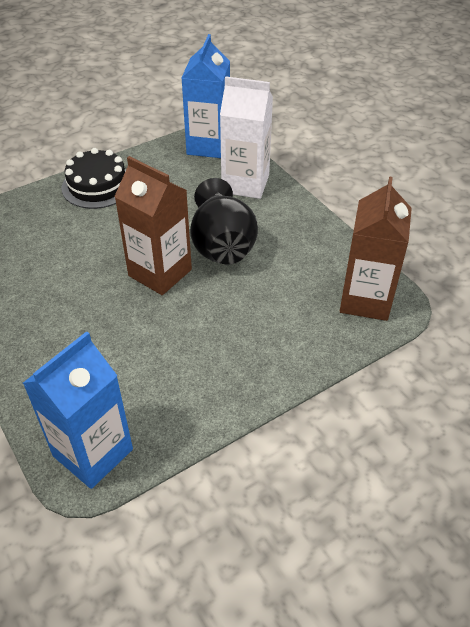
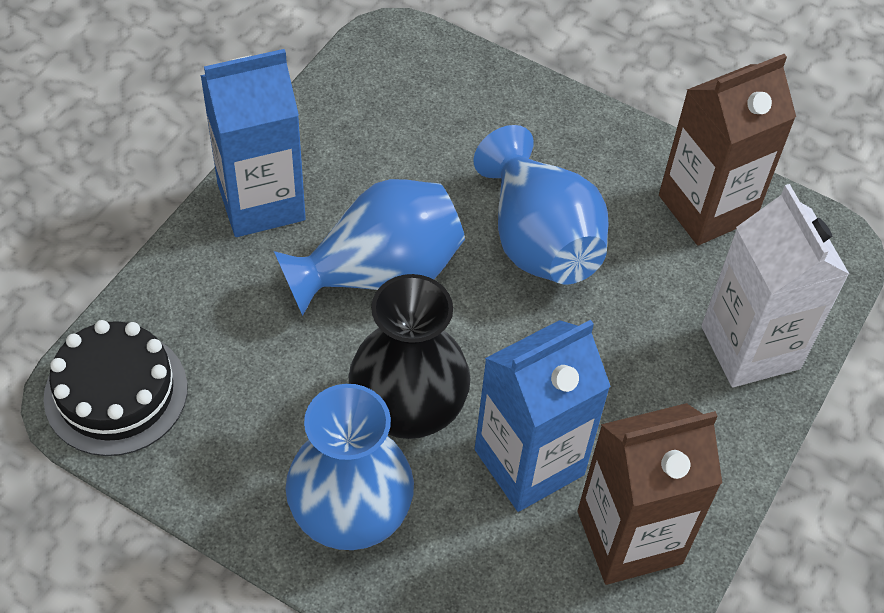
blue vase: none = 0 -> [274,179,465,316] [285,384,414,550] [474,125,609,285] = 3

